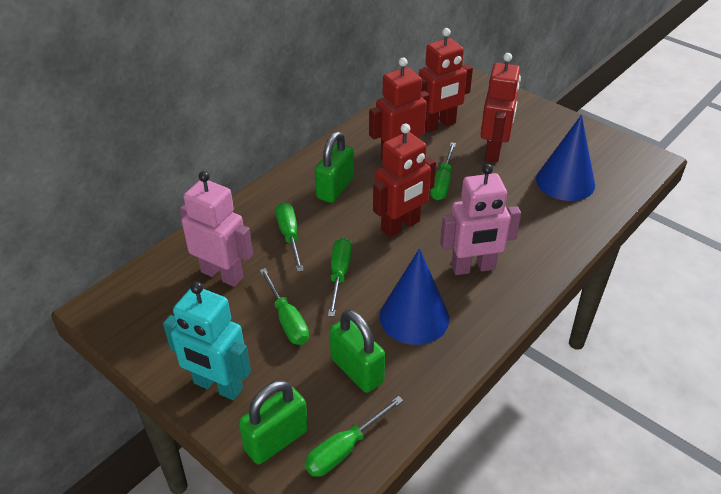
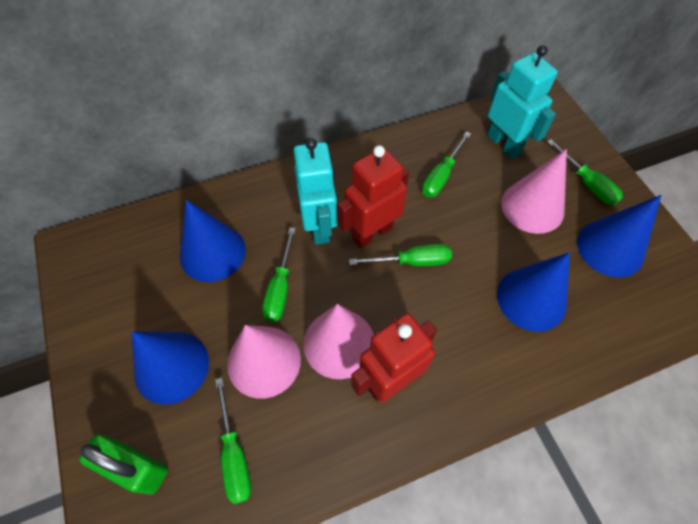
blue cone: [380,248,449,345] [536,115,595,201] = 2 -> [132,331,209,405] [180,200,246,282] [497,252,570,332] [577,195,661,278] = 4
green padlock: [239,380,308,464] [315,131,354,203] [330,310,385,393] = 3 -> [79,434,168,495] = 1
pink cone: none = 0 -> [227,325,301,399] [303,304,374,379] [501,149,567,234] = 3
pink robot: [180,171,253,287] [440,164,521,275] = 2 -> none = 0
red robot: [369,58,430,159] [373,123,436,237] [419,28,473,132] [481,53,521,163] = 4 -> [337,145,409,248] [351,313,437,402] = 2
turquoise robot: [163,282,251,400] = 1 -> [293,138,338,245] [487,45,558,159] = 2

